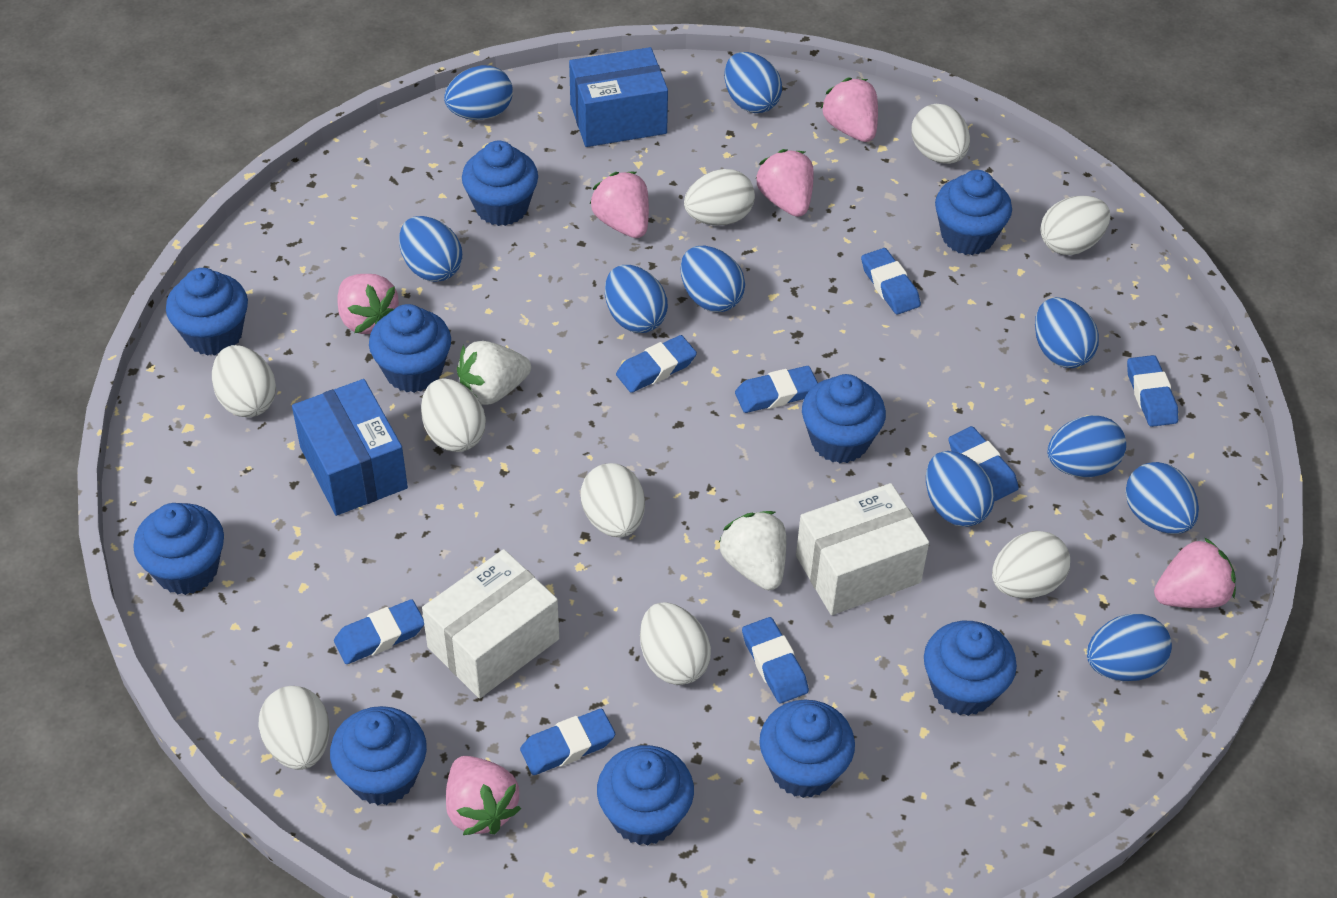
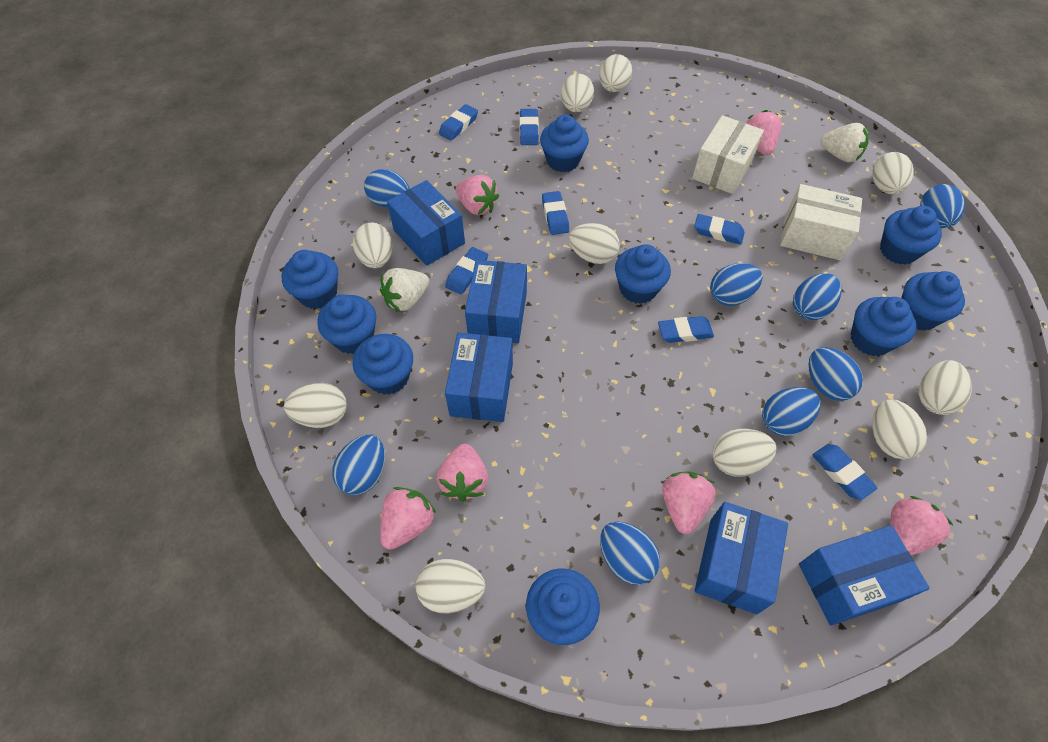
blue box: [292,379,408,516] [569,47,668,147] = 2 -> [387,180,465,266] [445,333,513,422] [465,260,527,343] [695,502,788,614] [799,525,930,626] = 5
blue cupcake: [133,503,224,595] [166,268,248,356] [330,706,427,805] [369,304,451,393] [462,140,538,226] [597,745,694,845] [759,699,855,798] [802,374,886,463] [924,621,1017,716] [935,170,1012,255] = 10 -> [282,250,338,309] [317,295,376,354] [353,334,413,395] [526,568,600,645] [540,115,589,172] [615,244,671,304] [851,297,916,356] [880,206,942,265] [901,271,965,331] = 9
blue egg: [399,216,462,282] [444,65,513,120] [605,265,668,333] [680,246,745,312] [724,52,782,113] [926,451,995,527] [1035,297,1099,368] [1048,415,1126,477] [1087,614,1172,681] [1125,462,1199,534] = 10 -> [332,435,385,495] [364,169,410,208] [600,521,660,585] [710,263,762,306] [762,387,821,436] [793,273,842,320] [809,347,863,401] [920,184,965,228] = 8
blue eraser: [334,599,424,664] [520,709,615,775] [616,335,697,393] [735,366,818,413] [742,617,809,703] [861,248,921,314] [948,426,1019,501] [1127,355,1178,427] = 8 -> [439,104,478,140] [445,247,488,295] [520,109,539,145] [542,191,569,235] [658,316,714,343] [694,214,745,245] [812,444,877,500] = 7
white egg: [212,345,276,417] [258,686,330,770] [421,378,486,452] [581,463,645,537] [640,602,711,685] [684,169,755,225] [911,104,970,164] [992,531,1070,599] [1040,196,1110,255] = 9 -> [284,383,347,428] [353,222,393,268] [416,559,485,613] [561,74,594,112] [569,223,620,264] [599,54,632,92] [712,429,777,477] [872,152,914,194] [872,399,927,459] [919,360,972,415] = 10

